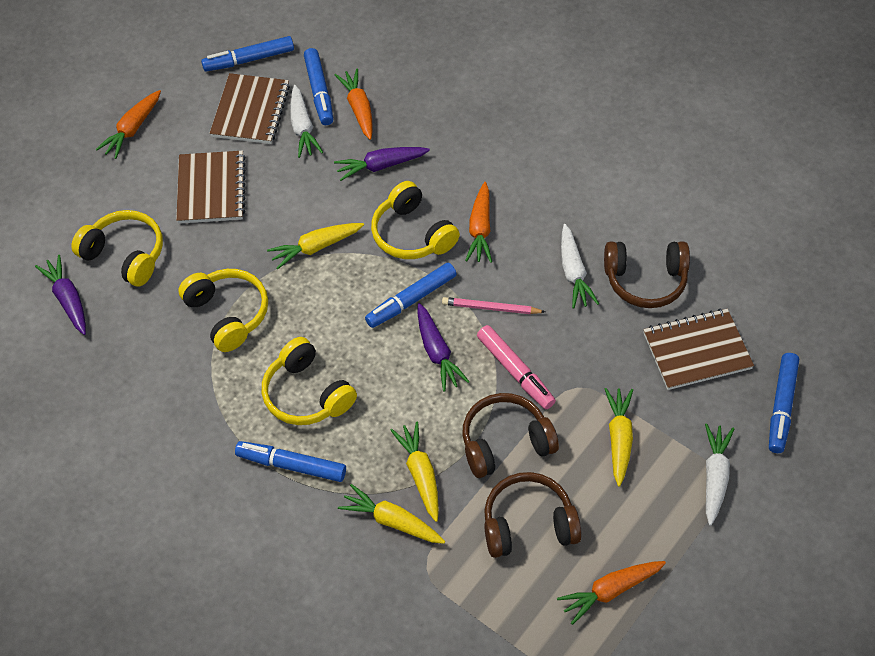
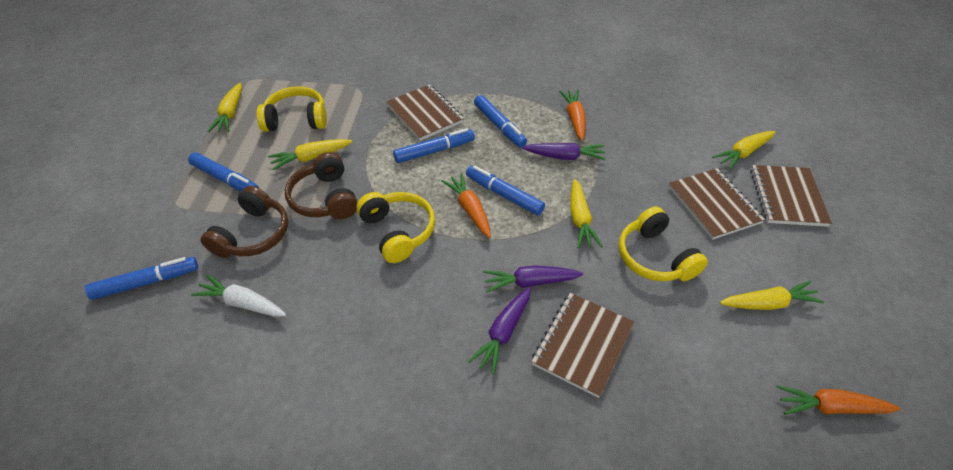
brown headphones: [462,393,559,478] [484,472,582,558] [604,242,690,308] = 3 -> [201,186,288,258] [285,152,357,219] = 2
brown notebook: [176,151,246,224] [210,73,290,144] [643,308,754,390] = 3 -> [386,84,464,141] [531,293,634,398] [669,168,765,240] [750,165,832,227] = 4
orange carrot: [95,90,161,159] [335,69,373,140] [465,182,492,263] [557,561,666,625] = 4 -> [442,173,491,238] [559,90,586,141] [777,385,901,415] = 3
pink marker: [477,325,556,409] = 1 -> none = 0
pink pencil: [442,297,545,314] = 1 -> none = 0
white carrot: [290,85,323,158] [561,224,599,309] [705,424,734,526] = 3 -> [191,274,286,317] = 1
yellow carrot: [267,223,364,270] [338,484,445,544] [390,421,439,522] [605,388,633,487] = 4 -> [208,83,242,132] [268,139,352,171] [570,179,602,248] [713,131,776,170] [720,281,824,310] = 5
yellow headphones: [71,210,163,286] [178,269,268,352] [262,337,357,425] [371,181,460,259] = 4 -> [257,86,327,132] [356,192,435,263] [619,206,708,281] = 3

